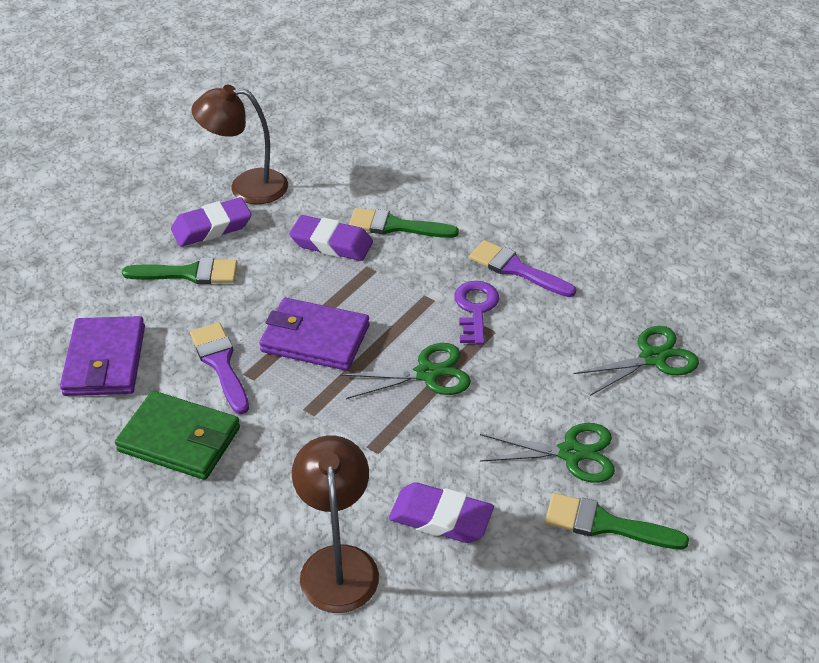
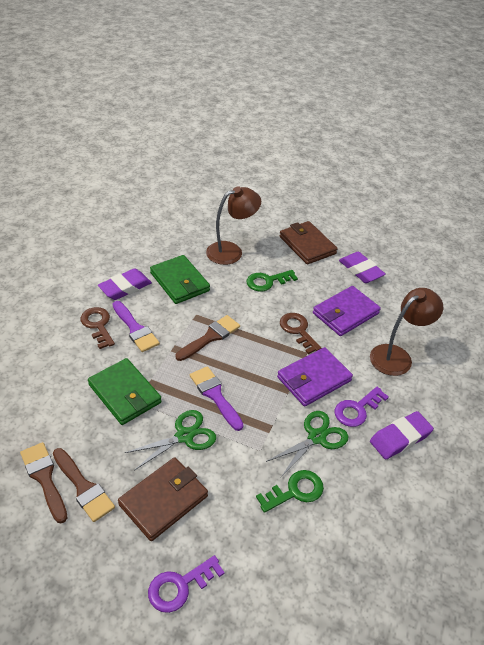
brown brush: none = 0 -> [20,442,67,524] [53,448,115,522] [176,315,240,361] = 3
brown key: none = 0 -> [80,307,115,349] [280,313,321,354] = 2
brown wallet: none = 0 -> [118,457,208,541] [279,221,337,264] = 2
green brush: [122,258,238,284] [349,208,459,238] [545,493,689,550] = 3 -> none = 0
green key: none = 0 -> [246,270,298,292] [256,470,324,513] = 2
green scissors: [340,343,471,399] [480,423,615,483] [573,326,699,396] = 3 -> [125,410,216,470] [266,411,349,477] = 2
green wallet: [115,391,240,480] = 1 -> [88,358,162,425] [150,255,210,304] = 2
purple key: [454,281,499,345] = 1 -> [148,555,225,613] [335,387,389,427] = 2

